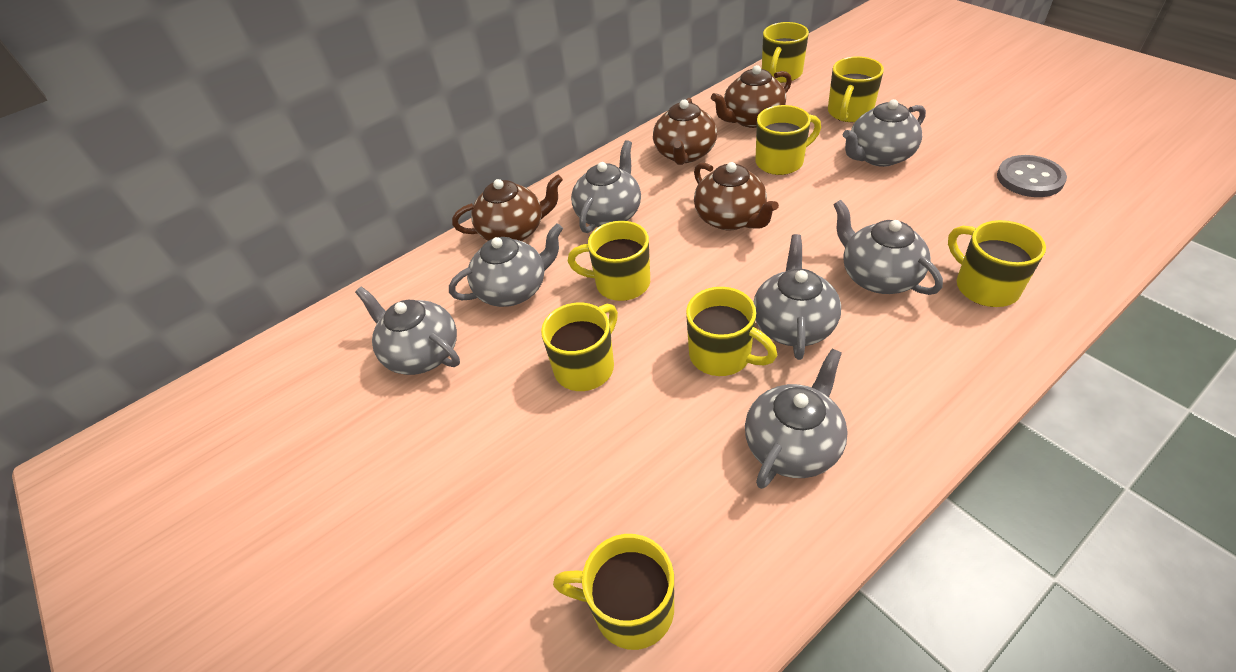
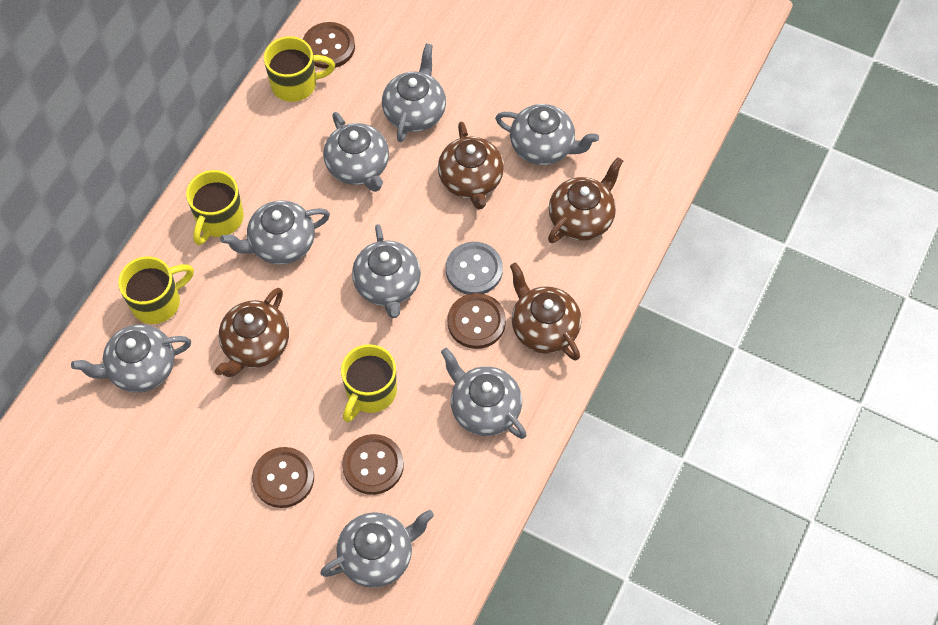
brown button: none = 0 -> [252,447,314,508] [303,22,355,69] [342,434,404,495] [447,293,506,349] = 4
grey teapot: [355,286,460,375] [449,223,563,307] [571,140,641,233] [745,349,848,489] [753,234,841,360] [833,200,943,295] [843,99,926,167] = 7 -> [71,324,191,392] [220,200,330,265] [320,510,434,588] [323,112,389,192] [352,224,421,318] [382,43,446,142] [441,348,527,439] [495,104,599,165] = 8
yellow mug: [541,303,618,391] [553,534,674,650] [568,221,650,301] [686,287,777,376] [755,105,821,175] [762,22,809,83] [828,56,884,122] [948,220,1046,307] = 8 -> [118,257,194,324] [186,170,244,245] [264,36,335,102] [341,344,397,422] = 4

